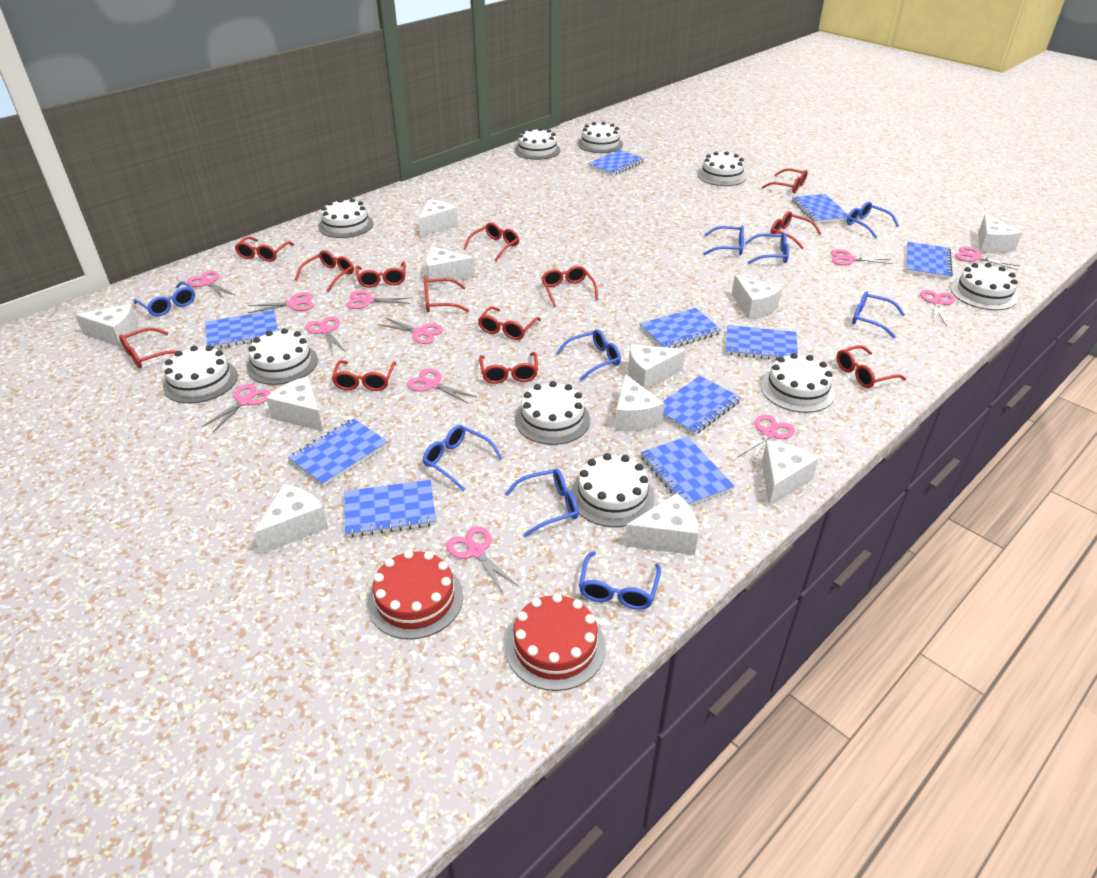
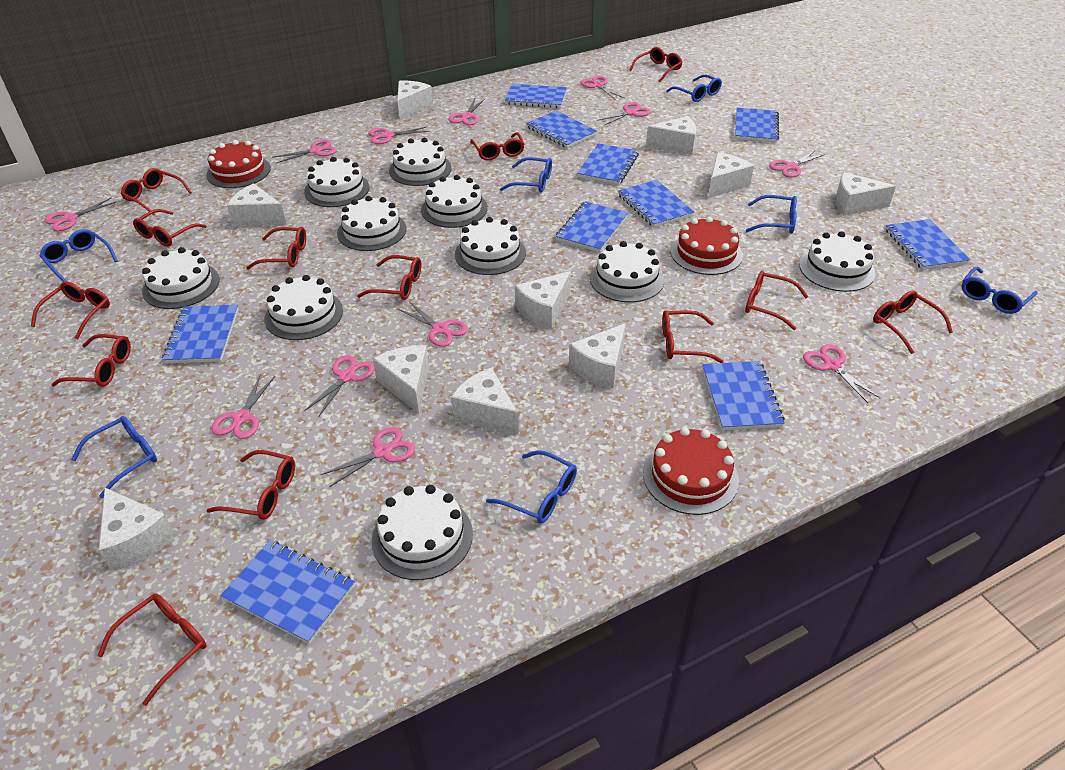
blue glasses: [134,281,195,316] [423,425,502,491] [505,468,579,537] [556,329,621,380] [579,551,661,610] [703,225,744,255] [745,233,789,264] [847,202,899,239] [852,291,905,338] = 9 -> [39,229,118,282] [71,416,157,498] [486,450,577,523] [500,157,552,192] [666,74,722,102] [746,195,797,234] [962,267,1038,314] = 7
red cake: [367,550,463,639] [505,593,606,691] = 2 -> [206,140,271,188] [643,427,739,515] [670,217,743,275] = 3
white cheese: [75,304,139,347] [253,484,328,555] [266,377,323,431] [419,199,458,237] [426,247,475,285] [615,374,664,431] [624,493,699,555] [629,344,686,390] [732,275,782,320] [762,441,819,506] [978,214,1023,253] = 11 -> [98,488,176,571] [227,184,287,226] [373,345,429,413] [397,81,433,120] [451,368,519,435] [515,271,571,329] [569,323,626,388] [646,116,696,155] [708,152,754,198] [835,172,896,216] = 10

